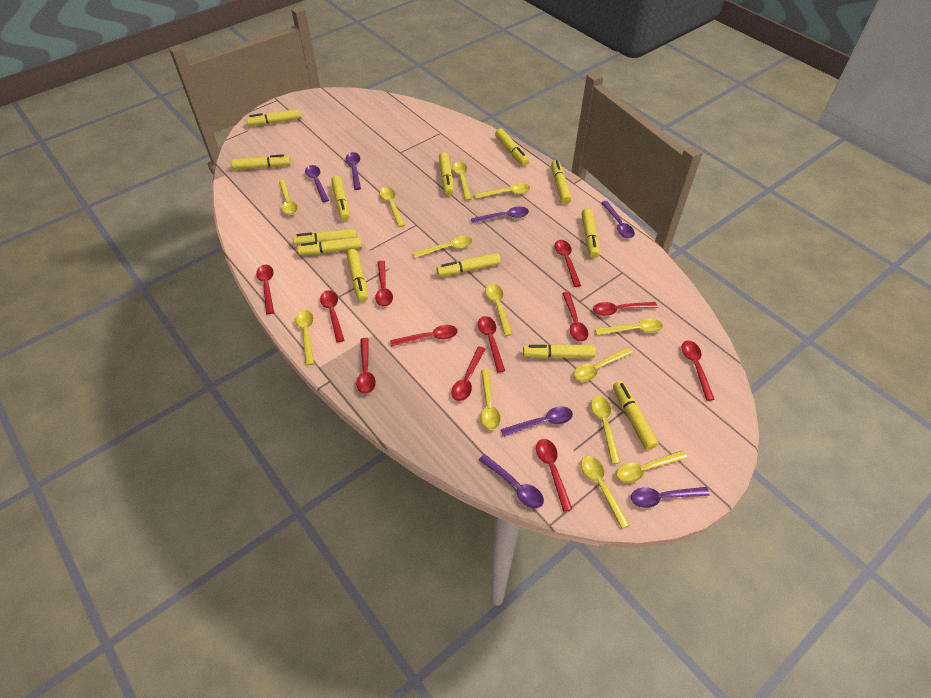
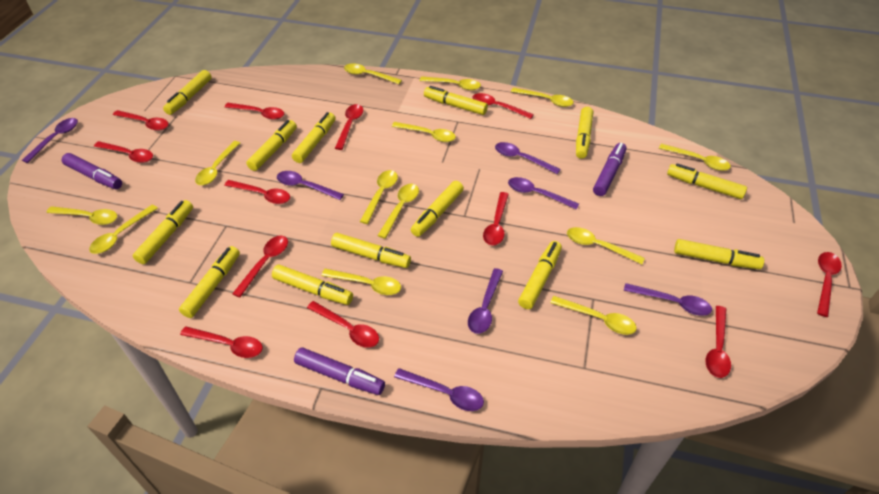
purple marker: none = 0 -> [62,153,122,189] [294,348,385,395] [593,143,627,196] = 3

